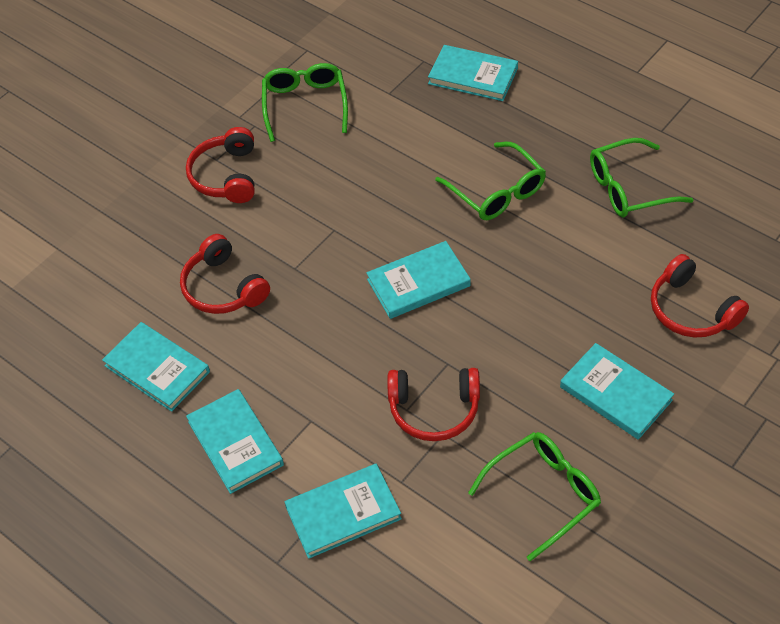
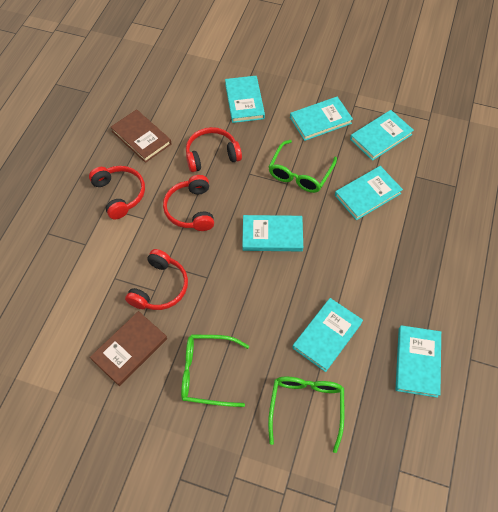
brown book: none = 0 -> [90,311,167,386] [111,109,172,163] = 2
green glasses: [262,63,348,142] [435,142,546,220] [468,432,601,561] [590,138,694,217] = 4 -> [181,334,249,407] [268,377,344,453] [269,140,337,193] = 3
turquoise book: [102,322,210,412] [186,389,284,494] [285,464,402,559] [366,241,471,319] [428,45,518,101] [560,343,674,440] = 6 -> [225,76,265,123] [242,215,303,251] [290,97,353,141] [292,298,363,372] [335,166,403,220] [350,110,414,161] [396,325,441,398] = 7

